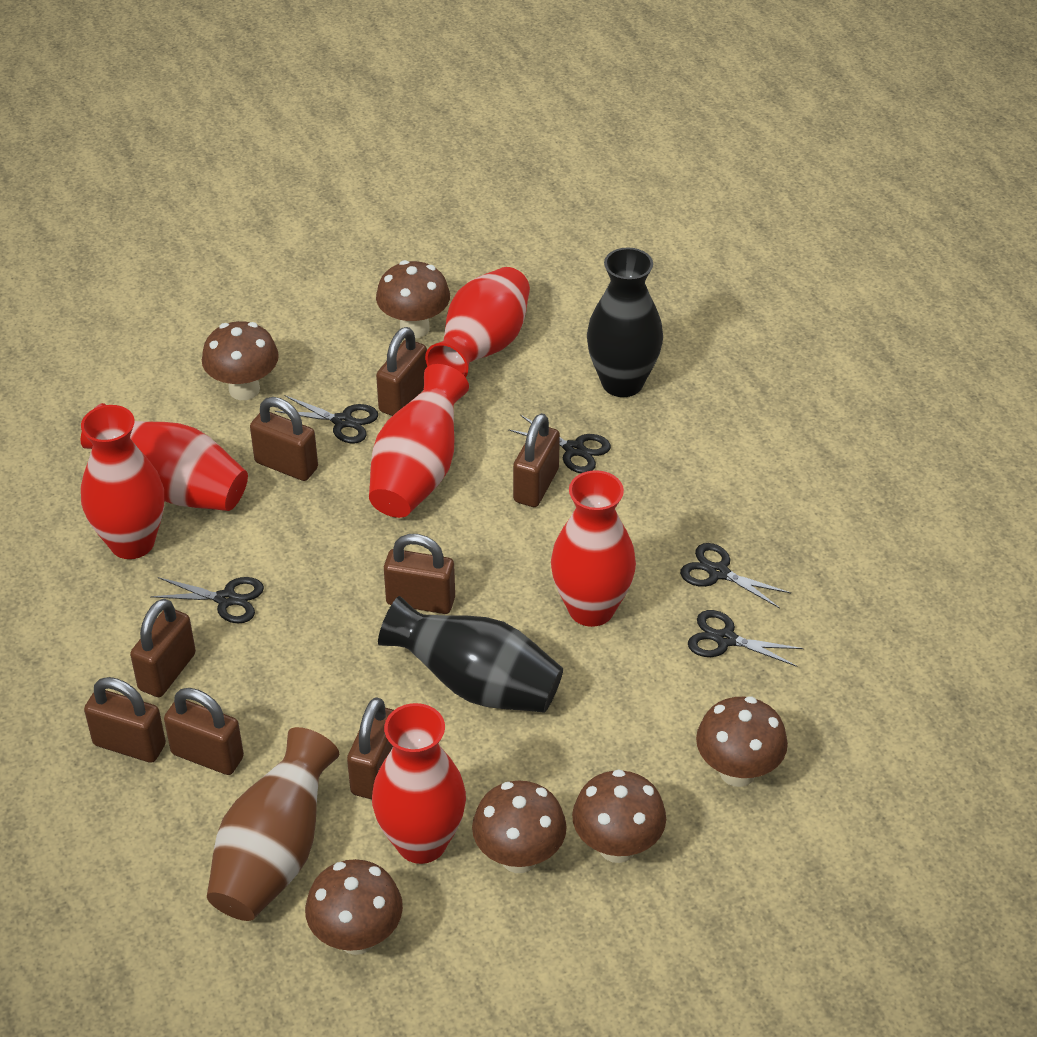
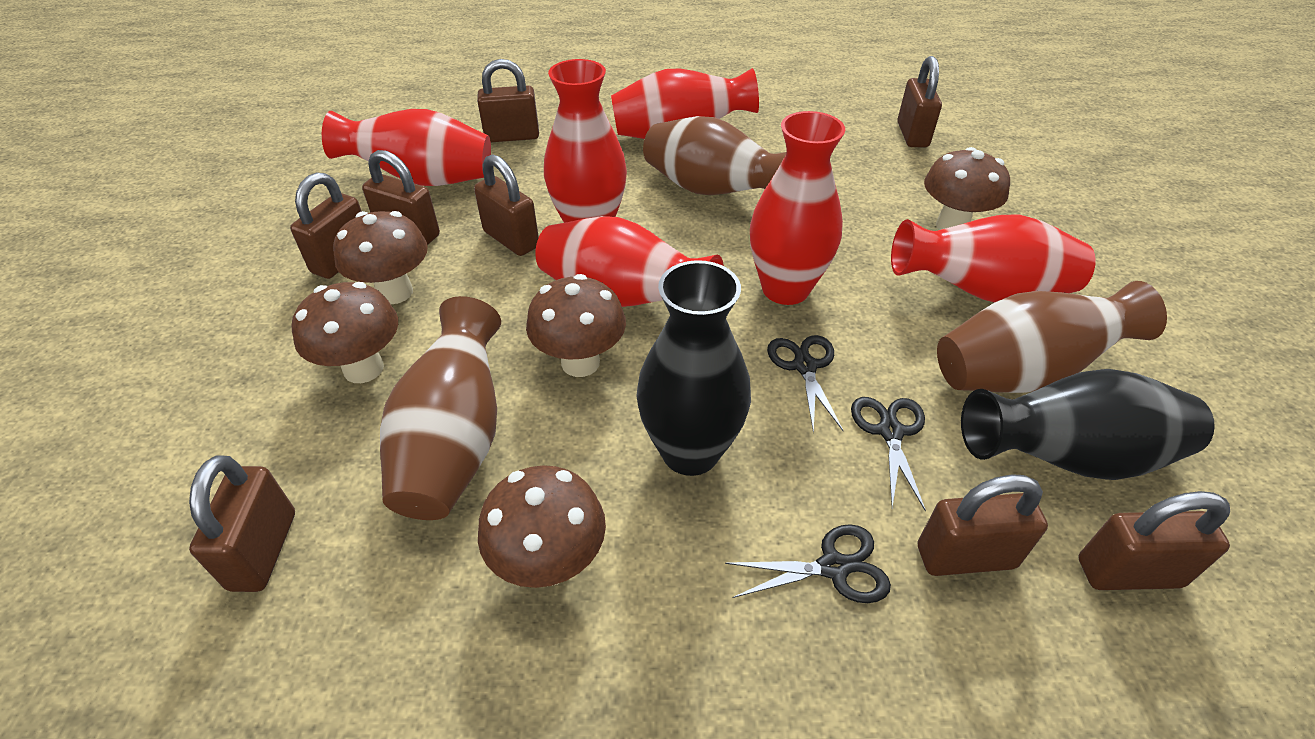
black scissors: [150,577,264,623] [275,395,378,443] [508,415,611,473] [680,543,791,608] [688,610,804,667] = 5 -> [725,524,891,603] [767,335,844,433] [851,397,926,512] = 3
brown mushroom: [202,321,279,400] [305,859,403,955] [376,260,450,338] [472,781,567,873] [572,769,666,863] [696,696,788,787] = 6 -> [292,282,398,383] [333,211,428,304] [478,465,606,588] [526,274,626,377] [924,147,1010,230] = 5
brown vase: [207,727,339,921] = 1 -> [380,296,501,520] [643,116,786,195] [937,281,1167,393] = 3

